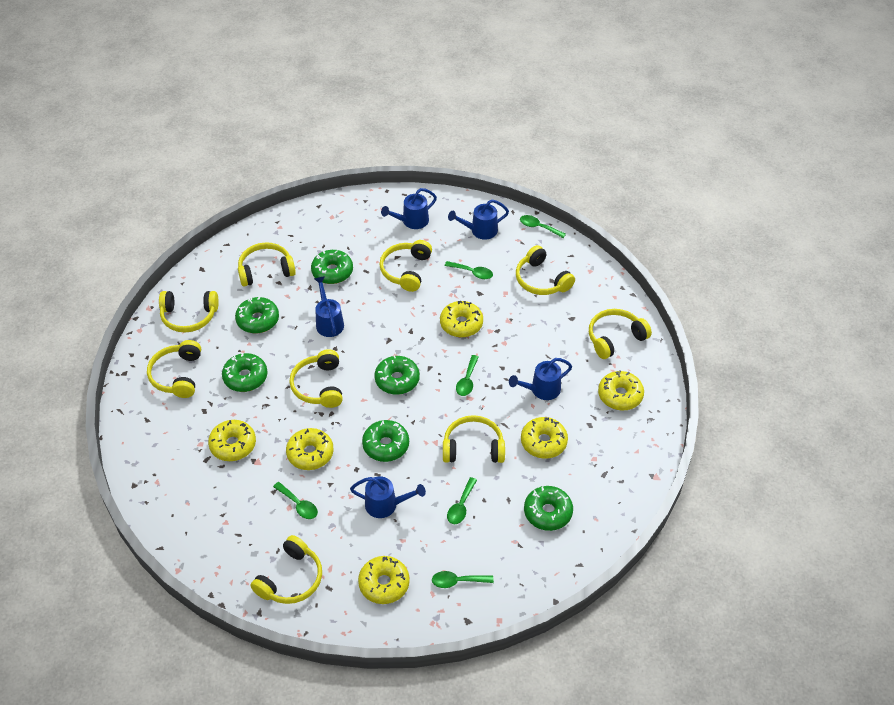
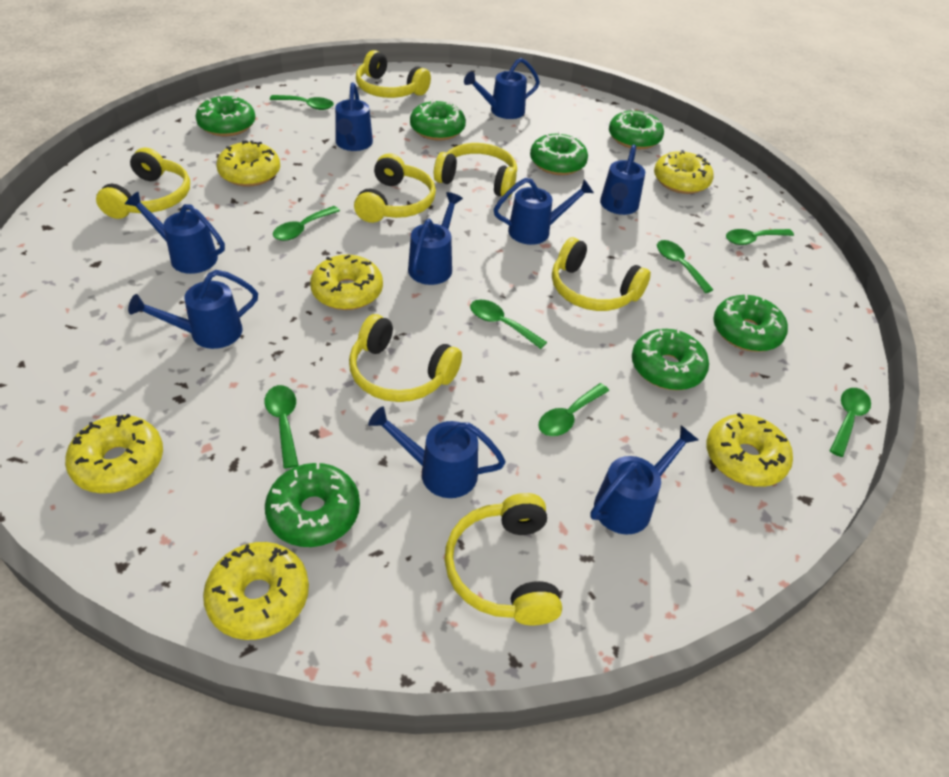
blue watering can: [314,276,344,337] [350,476,426,518] [381,188,437,229] [448,199,509,240] [509,358,572,400] = 5 -> [125,192,225,274] [128,270,258,349] [335,83,373,151] [368,407,506,498] [408,192,463,285] [464,58,540,119] [494,178,594,245] [590,425,698,535] [600,144,645,215] = 9
green donut: [222,353,267,392] [235,296,279,333] [311,250,353,284] [362,420,409,462] [374,355,420,395] [524,486,573,531] = 6 -> [195,94,255,136] [265,462,360,547] [410,100,466,141] [530,132,588,175] [609,109,664,149] [632,328,709,390] [713,295,788,352] = 7
green spoon: [273,482,318,519] [432,571,494,588] [445,261,493,279] [447,477,477,524] [456,355,479,396] [520,215,566,238] = 6 -> [265,385,298,469] [270,95,334,110] [273,206,340,241] [470,300,547,349] [538,383,609,436] [657,240,713,293] [726,229,794,245] [830,388,871,457] = 8
yellow headphones: [147,340,201,398] [159,291,219,332] [238,242,296,286] [250,535,322,604] [290,349,343,408] [379,240,432,292] [443,415,505,463] [516,245,575,295] [589,309,652,359] = 9 -> [96,148,190,219] [349,314,462,402] [354,153,436,223] [356,50,431,98] [434,143,517,198] [444,493,562,625] [552,237,651,311] = 7

